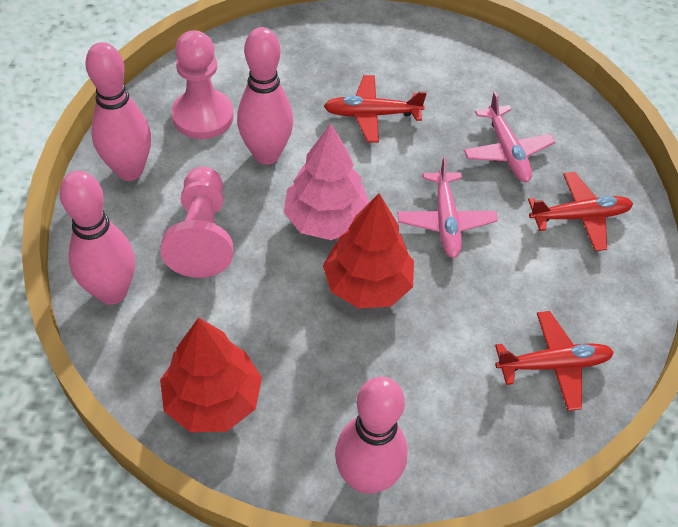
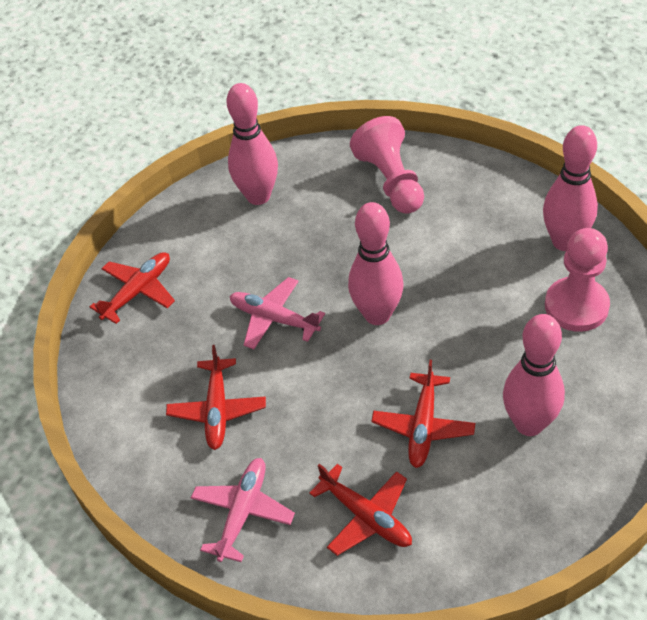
pink tree: [284,124,369,240] = 1 -> none = 0
red plane: [324,75,427,143] [495,311,614,411] [528,172,633,251] = 3 -> [90,252,175,324] [166,345,266,450] [309,464,412,556] [371,360,475,468] = 4
red tree: [160,318,262,432] [323,193,414,308] = 2 -> none = 0

